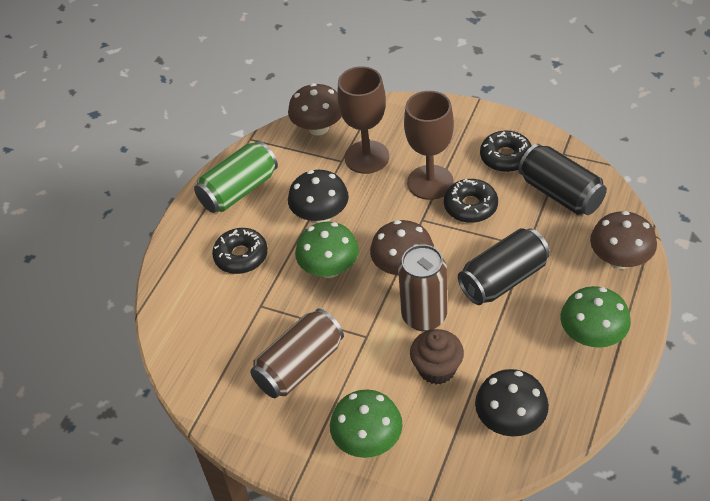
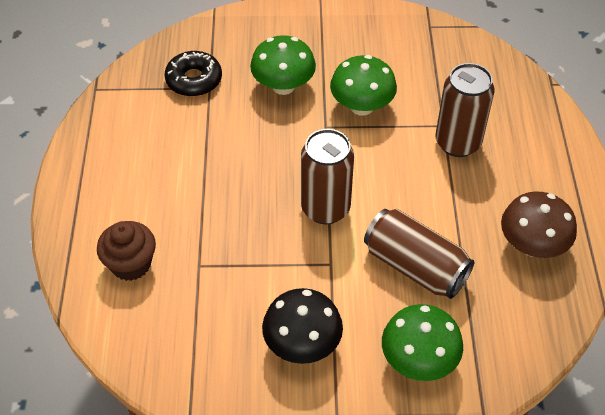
black can: [458,228,550,305] [518,144,607,215] = 2 -> none = 0
black donut: [212,228,268,274] [444,179,498,223] [480,131,532,172] = 3 -> [164,51,222,96] = 1
black mushroom: [288,170,349,224] [475,369,549,436] = 2 -> [262,288,343,364] = 1
brown can: [250,309,344,398] [398,245,447,331] = 2 -> [301,129,354,224] [364,209,475,299] [436,63,494,157] = 3
brown goblet: [337,66,389,174] [404,91,454,200] = 2 -> none = 0
brown mushroom: [288,83,342,136] [370,220,434,276] [590,211,657,269] = 3 -> [501,191,577,258] = 1
green can: [194,141,278,213] = 1 -> none = 0

